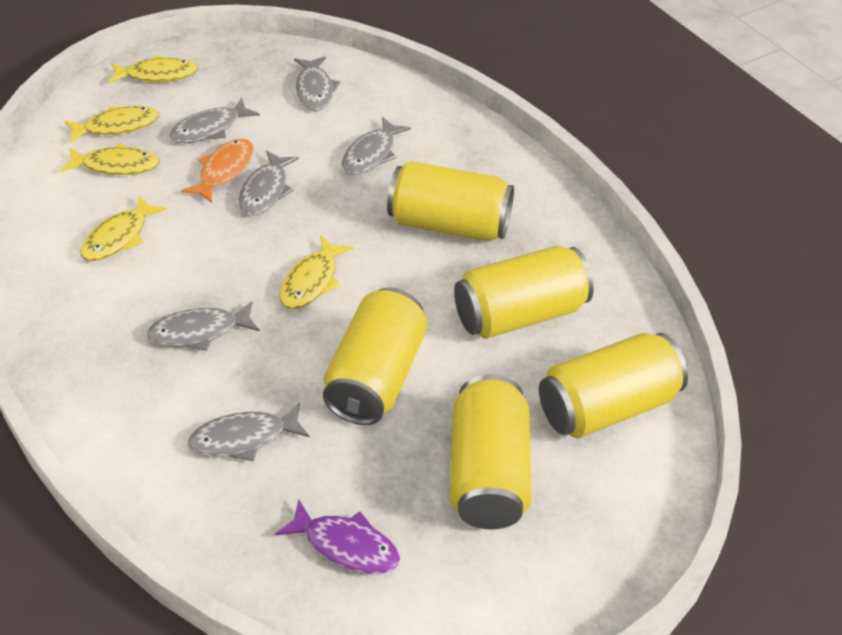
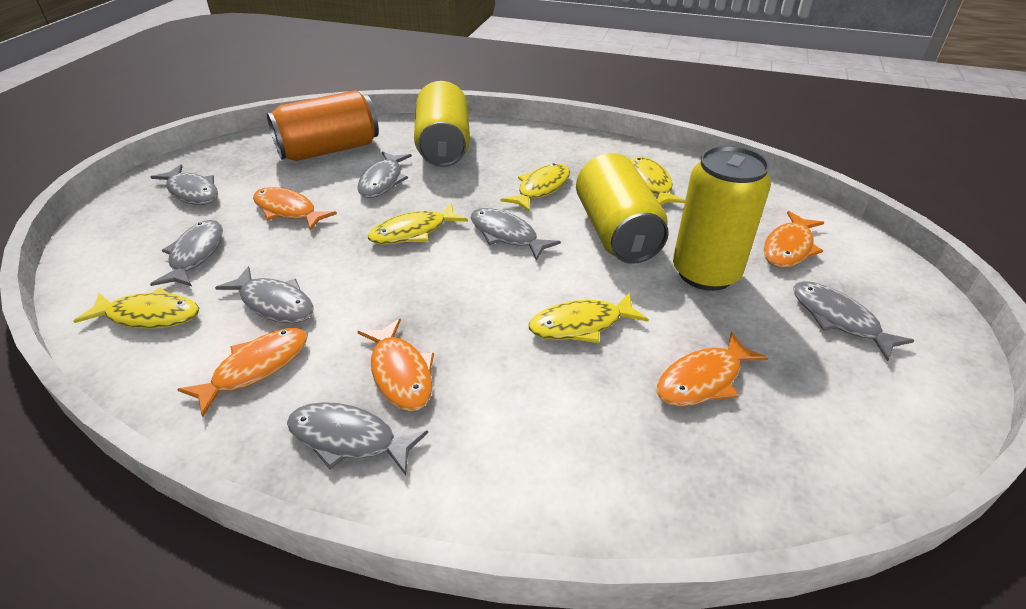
grey fish: [146,301,260,351] [169,97,260,143] [187,403,310,461] [238,150,299,215] [294,56,340,111] [341,117,411,175] = 6 -> [150,220,223,286] [151,164,218,205] [215,266,314,323] [287,402,428,475] [357,151,412,198] [471,208,561,261] [793,281,914,361] = 7
orange can: none = 0 -> [267,90,379,161] = 1
orange fish: [181,139,254,203] = 1 -> [177,328,308,417] [253,187,337,231] [357,318,434,411] [657,331,768,406] [763,211,824,268] = 5
purple fish: [275,499,400,574] = 1 -> none = 0
yellow can: [323,288,428,425] [387,161,514,241] [450,375,531,529] [454,246,594,339] [539,333,688,438] = 5 -> [414,81,470,167] [576,153,669,264] [673,146,771,291] = 3

